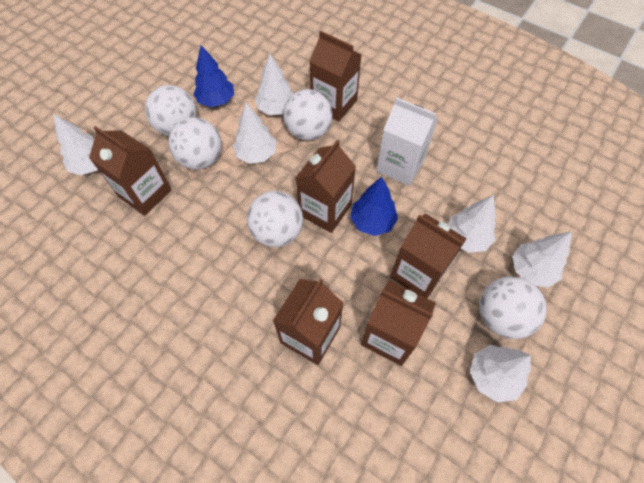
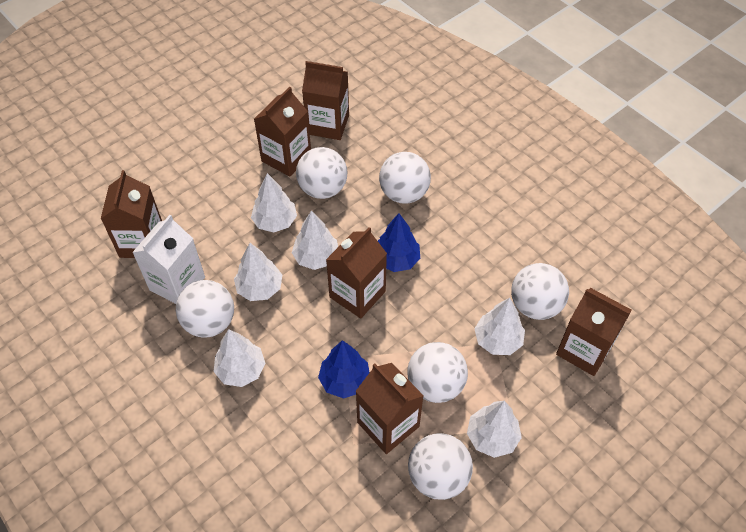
white ball: [145,85,197,136] [169,117,222,170] [247,191,303,247] [283,89,332,141] [479,276,547,339] = 5 -> [176,280,234,338] [296,147,347,199] [379,152,431,204] [407,342,468,403] [408,433,473,500] [511,263,569,320] = 6

